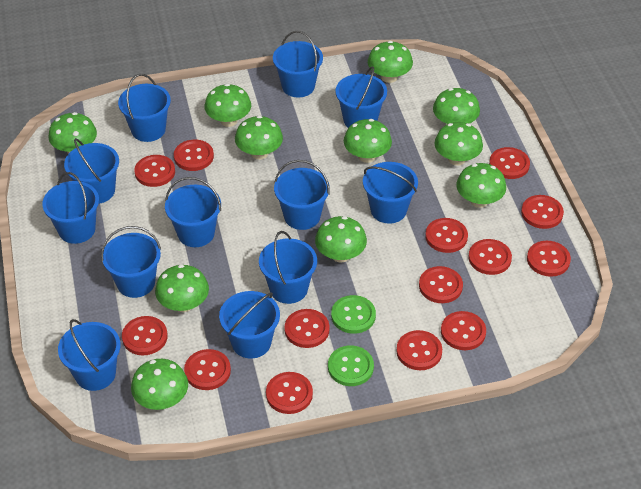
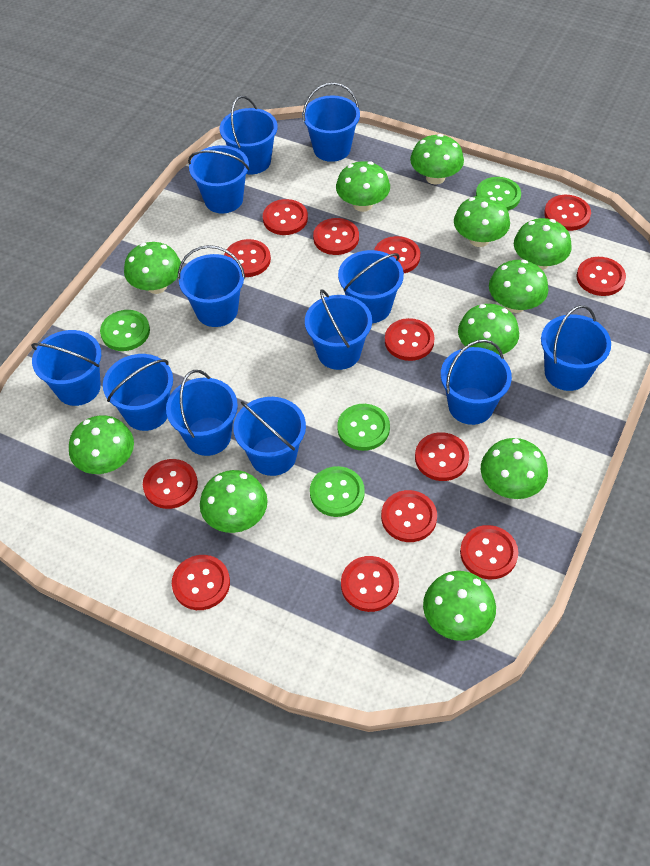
green button: [328,345,374,386] [331,295,376,334] = 2 -> [100,310,150,351] [310,466,365,517] [337,404,390,451] [476,177,521,211] = 4
red button: [122,316,168,355] [134,155,175,187] [174,140,214,171] [184,349,231,390] [266,372,313,414] [284,309,330,348] [396,330,442,370] [419,266,463,303] [425,218,468,253] [441,311,486,350] [468,239,512,275] [489,147,530,179] [521,195,564,229] [527,241,571,277] = 14 -> [143,459,198,509] [172,555,230,610] [224,239,271,277] [263,199,308,235] [313,218,359,255] [341,556,399,612] [374,236,420,273] [381,490,437,542] [385,318,435,361] [415,432,469,481] [460,525,518,579] [544,195,591,231] [577,257,626,296] = 13

